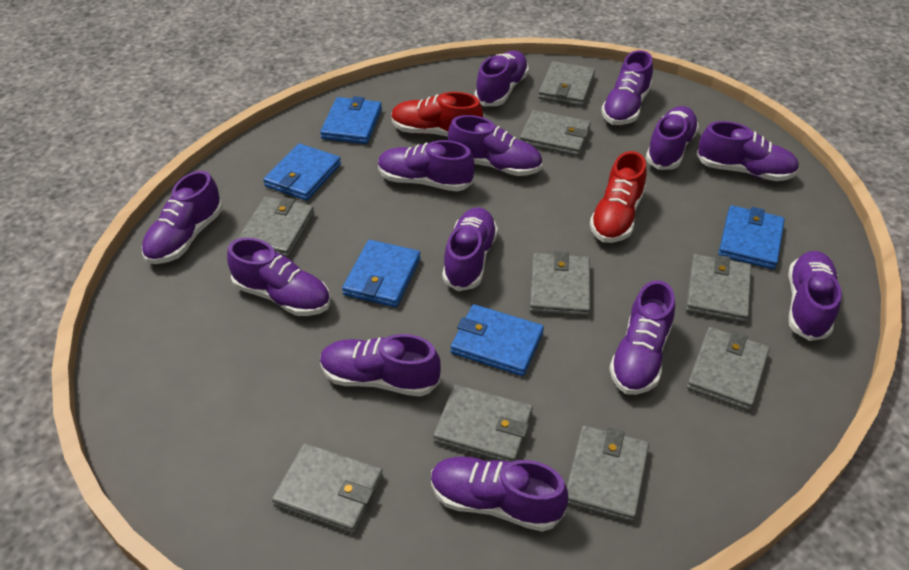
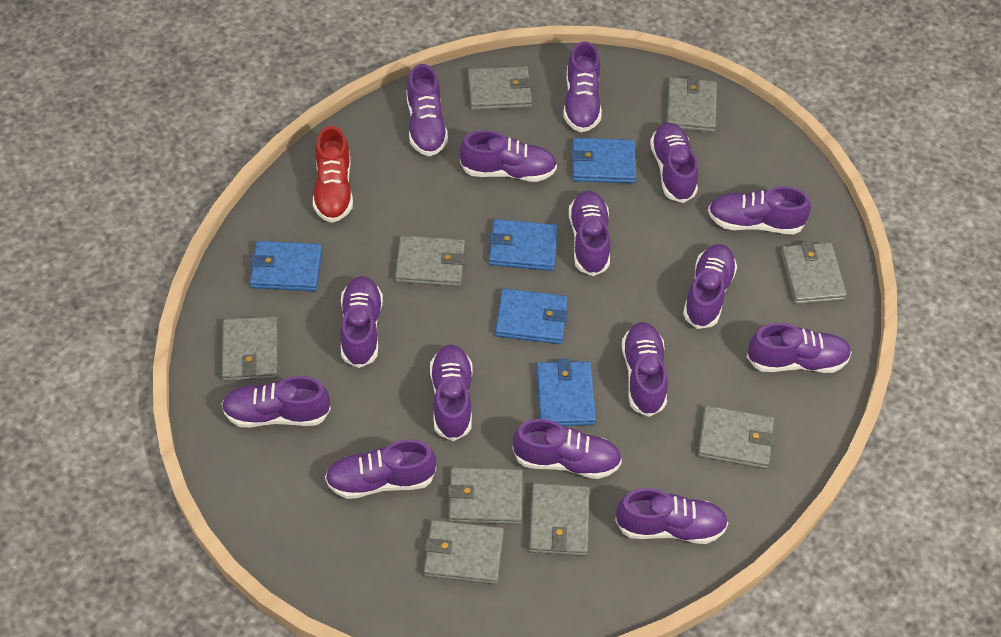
purple shoe: [142,171,223,264] [227,238,331,316] [320,334,441,397] [378,140,474,191] [431,457,568,532] [442,207,498,291] [448,115,542,176] [475,50,529,106] [601,50,653,125] [609,280,675,395] [646,106,699,170] [697,121,799,181] [788,251,842,341] = 13 -> [222,376,331,428] [325,439,436,499] [340,276,383,368] [406,64,448,156] [430,344,473,441] [460,130,557,182] [512,419,622,479] [563,41,602,132] [569,191,611,276] [615,488,728,544] [622,322,668,417] [650,122,698,203] [683,244,737,329] [708,186,811,234] [747,323,852,373] = 15
red shoe: [391,92,483,137] [590,151,647,243] = 2 -> [313,126,353,223] = 1

